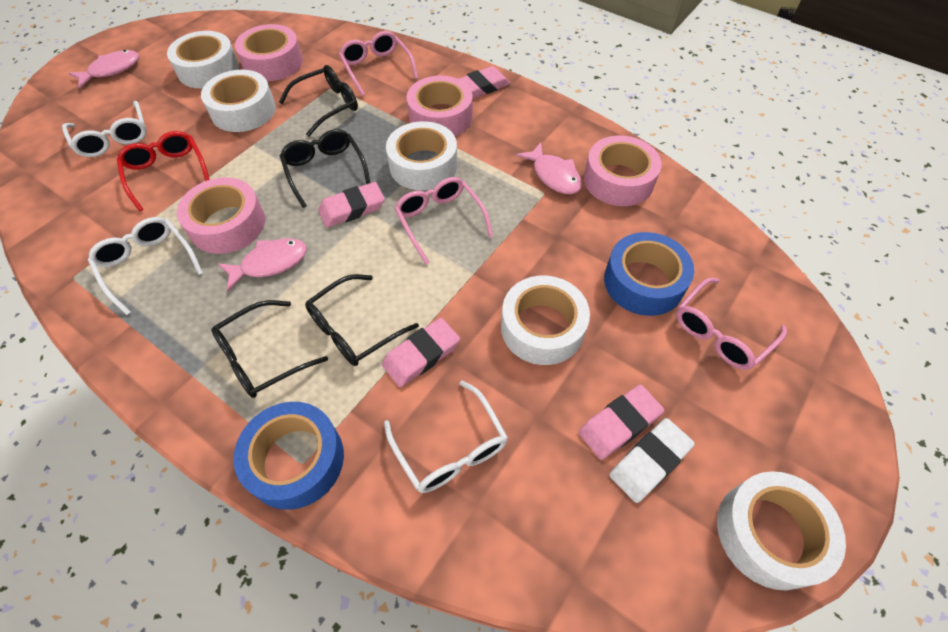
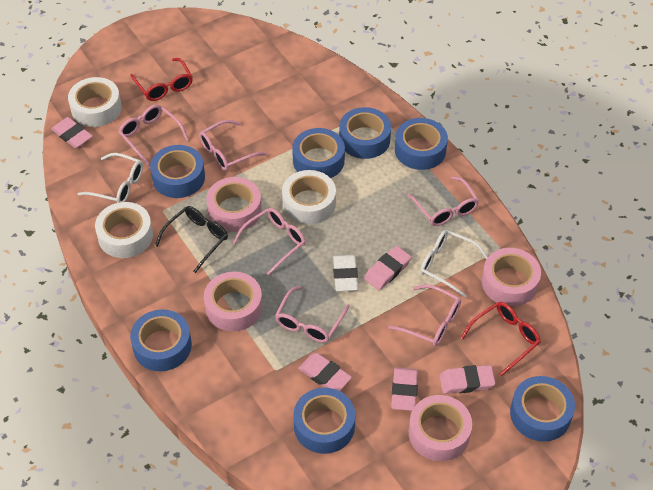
black glasses: [211,300,328,398] [279,65,358,137] [280,129,370,208] [305,274,419,366] = 4 -> [155,206,228,273] = 1
blue tape: [234,402,344,510] [604,232,694,316] = 2 -> [130,309,192,371] [150,145,205,198] [292,128,345,178] [293,388,355,454] [339,107,391,159] [395,118,448,170] [510,376,575,442] = 7
pink eraser: [318,182,385,228] [382,318,460,387] [459,66,510,99] [578,385,664,460] = 4 -> [51,117,93,148] [298,353,352,391] [364,246,412,290] [391,367,418,411] [439,365,495,394] = 5
pink fish: [69,50,139,88] [218,238,307,292] [516,142,582,194] = 3 -> none = 0
pink glasses: [339,31,418,96] [394,177,493,265] [676,278,787,370] = 3 -> [118,104,189,165] [199,120,266,171] [233,208,306,275] [275,286,350,343] [388,284,461,346] [408,176,479,226] = 6
red glasses: [117,131,210,211] = 1 -> [130,58,193,101] [461,302,541,376] = 2
white glasses: [62,101,147,157] [88,217,203,315] [384,381,508,493] = 3 -> [78,153,143,203] [420,230,488,297] = 2
white tape: [167,31,239,88] [201,70,276,132] [386,121,458,190] [501,276,590,365] [717,471,846,590] = 5 -> [68,77,122,127] [95,202,153,258] [282,170,336,225] = 3

